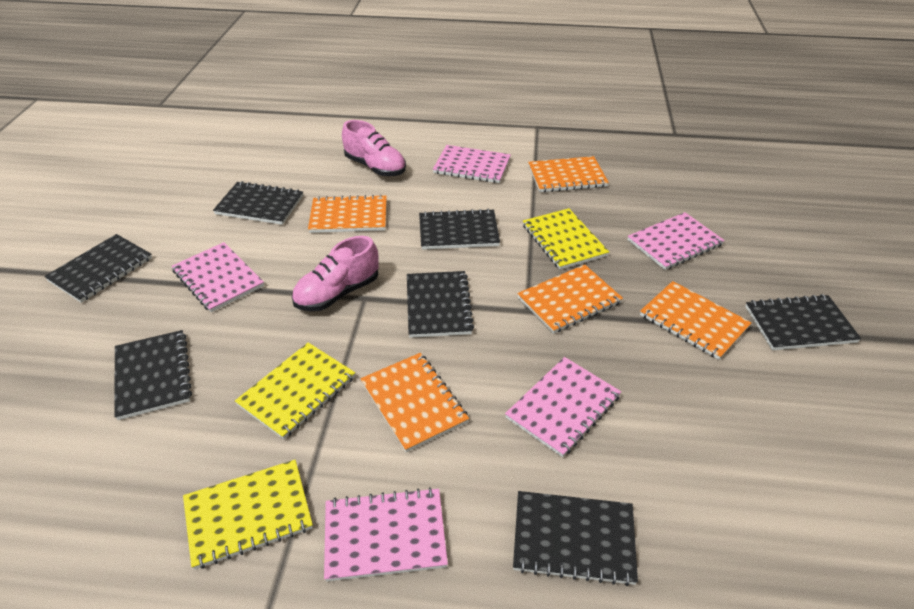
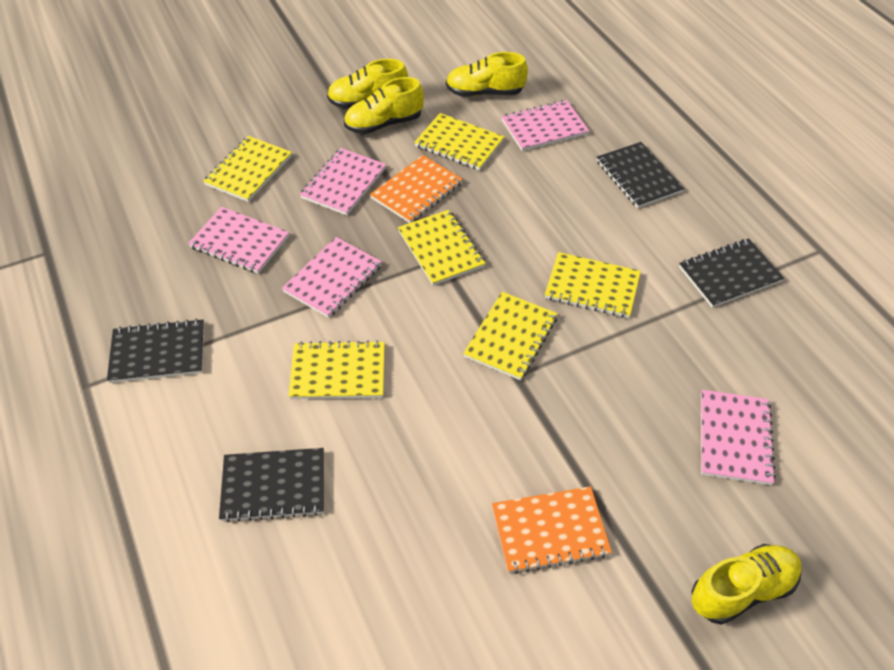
black notebook: [44,234,152,303] [114,330,192,420] [213,181,303,225] [407,271,474,338] [419,209,500,250] [513,491,638,586] [745,294,861,350] = 7 -> [107,319,204,383] [219,448,324,522] [597,142,684,208] [679,238,784,308] = 4
orange notebook: [308,194,387,233] [360,353,469,452] [517,265,623,334] [528,156,609,192] [640,281,752,360] = 5 -> [370,155,463,223] [492,486,612,574] = 2
pink shoe: [292,236,379,311] [342,120,406,176] = 2 -> none = 0
yellow notebook: [183,460,313,569] [235,343,355,439] [523,208,609,270] = 3 -> [203,136,292,202] [288,340,385,399] [398,210,486,286] [414,113,504,170] [463,292,558,380] [545,252,641,318] = 6
yellow shoe: none = 0 -> [327,59,408,109] [344,77,424,134] [446,52,528,97] [691,544,802,625] = 4

